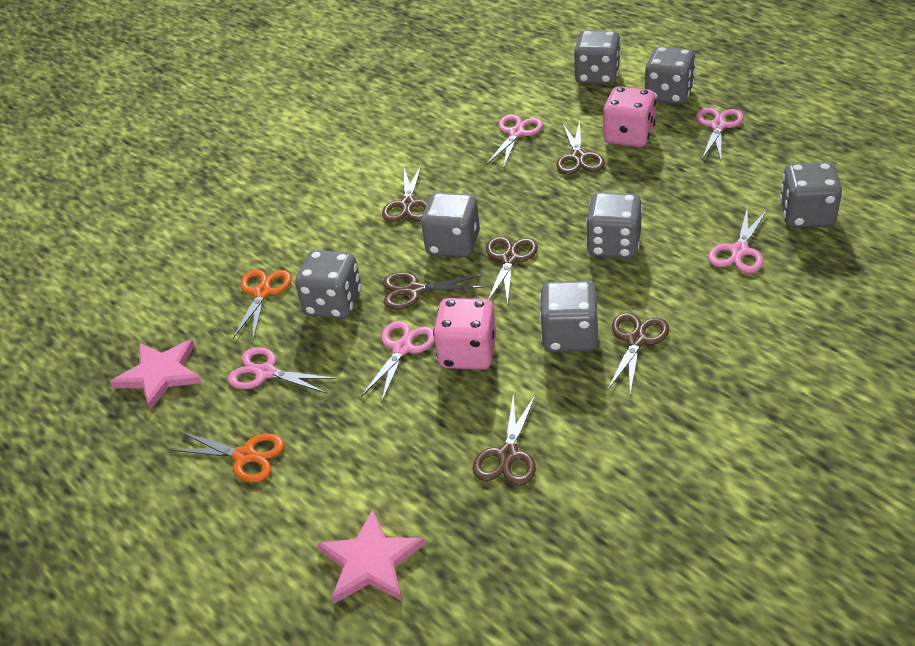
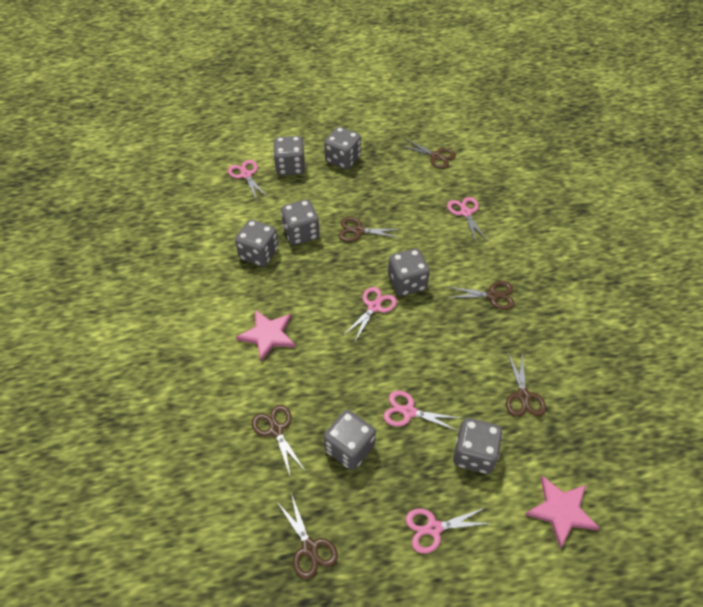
orange scissors: [170,431,285,483] [233,270,292,340] = 2 -> none = 0
pink dice: [433,298,496,370] [603,86,656,147] = 2 -> none = 0

